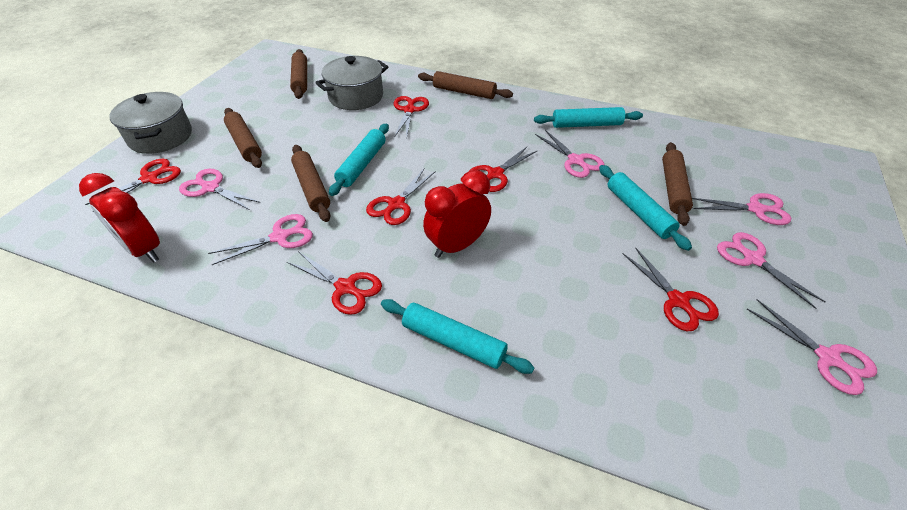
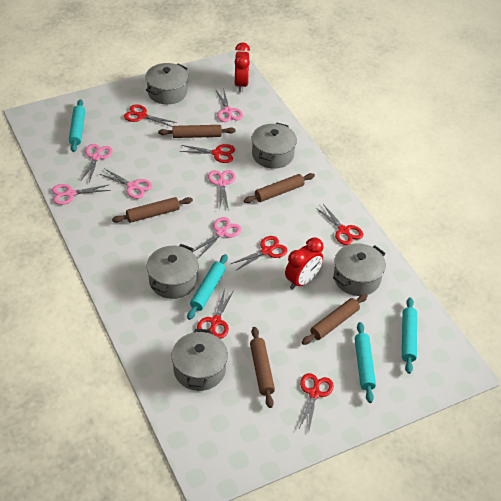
grey pot: [109,92,192,154] [315,56,388,110] = 2 -> [146,63,188,104] [147,244,199,299] [171,329,228,391] [251,123,297,169] [333,243,386,296] = 5

